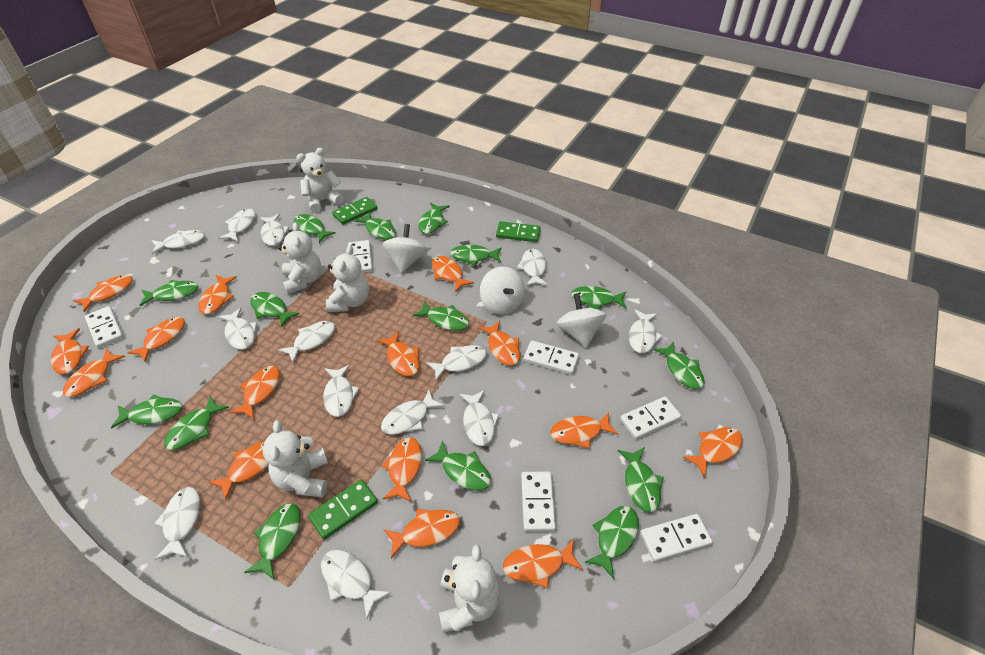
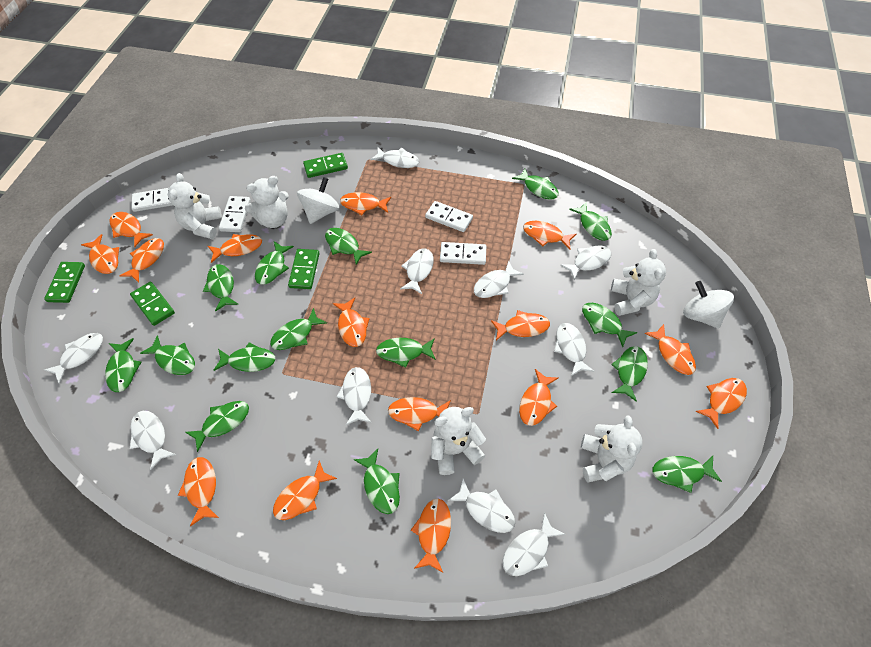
green domino: [308,479,378,540] [332,197,377,225] [496,221,541,242] = 3 -> [44,262,85,303] [130,282,175,326] [288,249,320,289] [303,153,348,178] = 4
white domino: [85,306,124,348] [348,240,373,273] [521,472,556,532] [523,340,579,375] [620,396,682,439] [640,514,713,562] = 6 -> [131,188,172,212] [219,196,251,232] [425,201,473,232] [440,242,486,265] = 4
white fish: [151,230,205,254] [154,487,200,560] [218,308,257,350] [219,208,256,242] [260,214,289,246] [278,321,335,362] [321,550,391,619] [323,365,360,417] [381,390,444,435] [426,345,487,380] [459,390,499,446] [517,249,548,286] [629,309,663,353] = 13 -> [44,333,103,384] [130,411,176,470] [337,367,372,425] [371,147,419,168] [400,248,434,294] [448,479,515,533] [474,260,524,298] [503,512,565,576] [554,323,595,376] [560,246,611,280] = 10
white spinning top: [382,224,427,273] [480,267,525,314] [557,293,606,347] = 3 -> [297,177,339,224] [683,281,734,328] = 2

